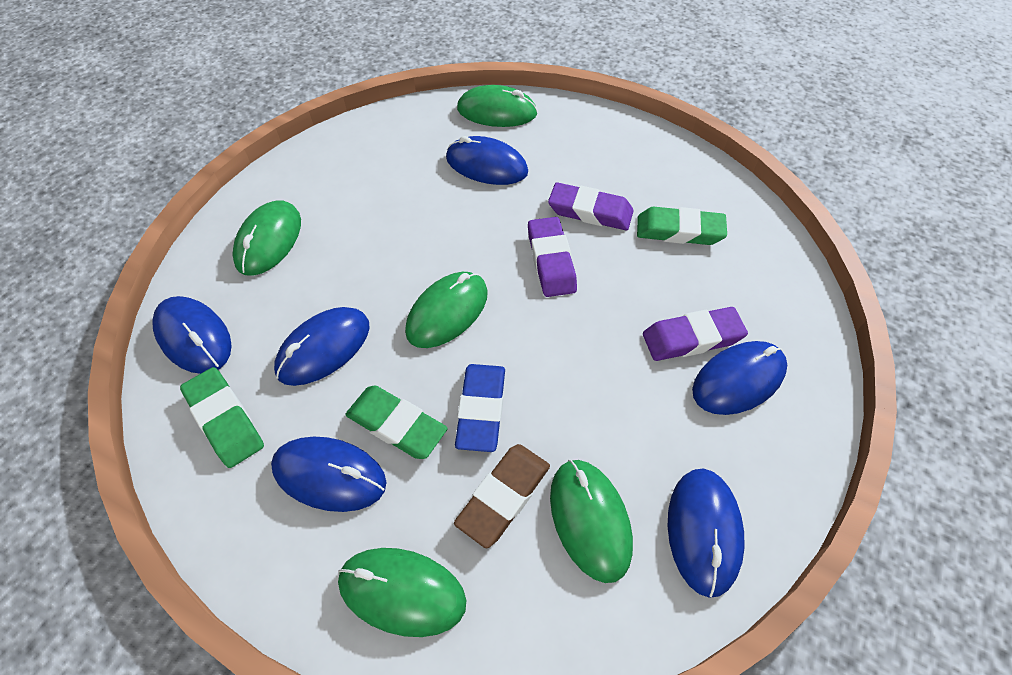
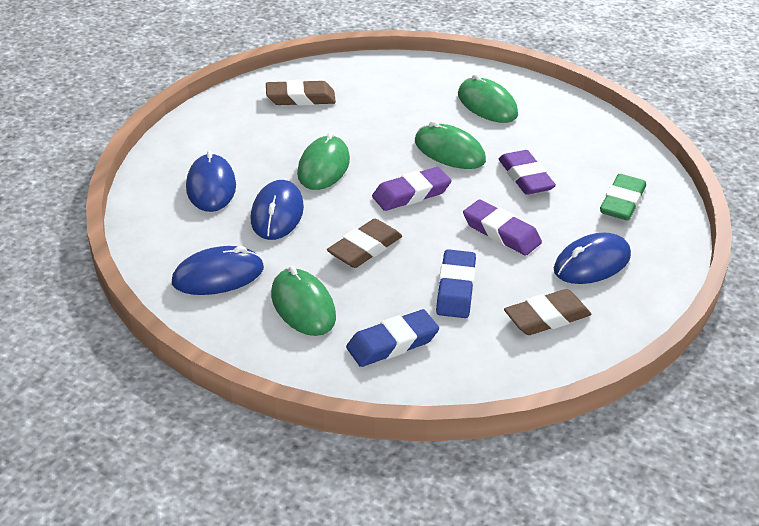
blue eraser: [455,364,505,452] = 1 -> [346,309,439,367] [436,249,476,318] = 2
blue mouse: [152,296,232,374] [271,437,387,512] [274,307,370,386] [446,136,528,185] [668,469,745,598] [692,341,787,415] = 6 -> [172,246,264,295] [186,150,236,212] [251,180,304,240] [554,233,631,284] = 4
brown eraser: [454,444,550,548] = 1 -> [266,80,336,106] [327,219,402,268] [504,289,591,335] = 3
green eraser: [180,367,264,468] [345,385,448,459] [637,207,727,245] = 3 -> [600,174,646,221] = 1
green mouse: [232,200,301,276] [338,548,466,637] [405,272,488,348] [457,85,538,127] [550,460,633,583] = 5 -> [271,266,336,336] [297,132,350,190] [415,121,486,169] [458,74,518,123] = 4

